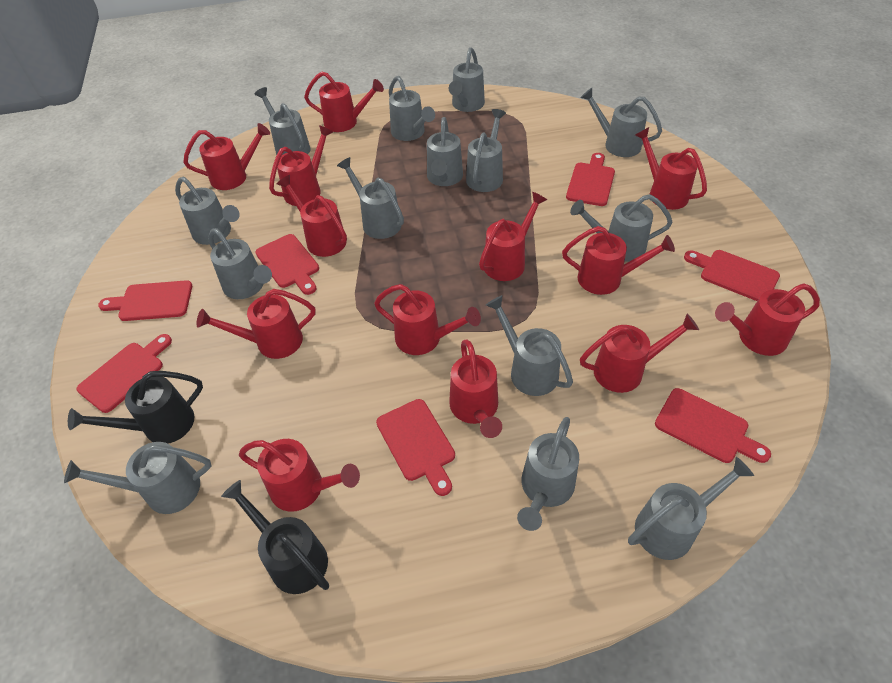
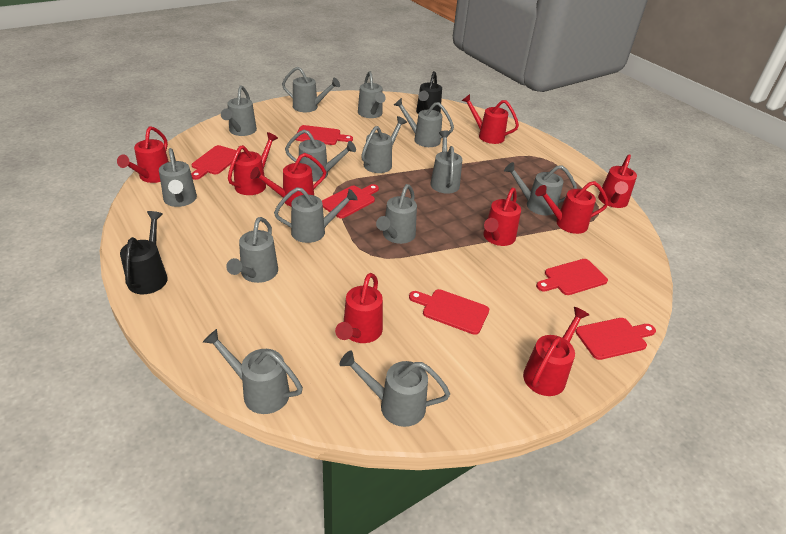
red cutting board: [77,334,172,413] [98,280,192,321] [255,234,319,295] [376,399,455,496] [566,153,615,206] [655,388,771,463] [684,250,780,301] = 7 -> [191,145,236,180] [295,125,353,145] [322,184,379,218] [409,289,489,335] [536,259,608,295] [575,318,656,360] = 6
red watering can: [184,123,270,190] [197,289,315,359] [239,439,360,512] [269,125,333,206] [277,175,347,257] [304,72,384,132] [374,284,481,355] [449,339,502,438] [479,192,547,281] [562,226,675,295] [580,313,699,393] [635,127,707,210] [715,283,820,356] = 13 -> [117,126,169,183] [228,132,278,195] [250,153,326,207] [335,273,383,343] [462,94,519,144] [483,187,521,246] [523,307,589,396] [535,181,608,234] [598,154,637,208] = 9

